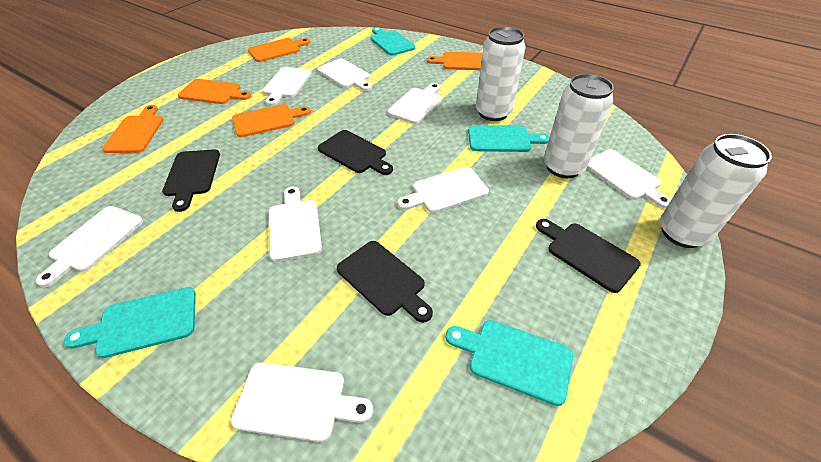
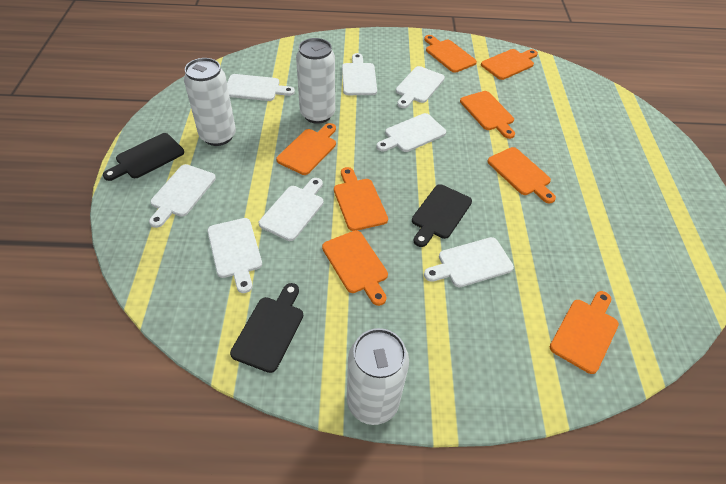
black cutting board: [162,149,220,212] [318,130,393,175] [337,241,433,323] [536,219,641,293] = 4 -> [103,133,184,181] [230,283,303,373] [412,184,472,247] = 3
orange cutting board: [102,105,163,153] [178,79,251,104] [232,104,311,137] [248,38,311,62] [427,52,482,70] = 5 -> [276,123,336,175] [322,230,388,306] [334,167,388,231] [424,35,477,73] [460,91,515,139] [481,49,538,80] [487,147,556,203] [550,291,619,374] = 8
turquoise cutting board: [64,287,196,358] [371,27,415,56] [445,320,573,406] [468,125,550,152] = 4 -> none = 0

